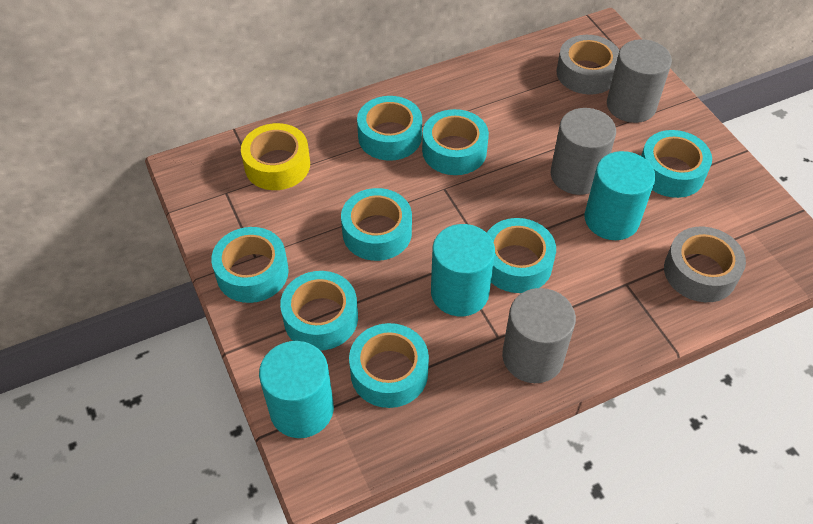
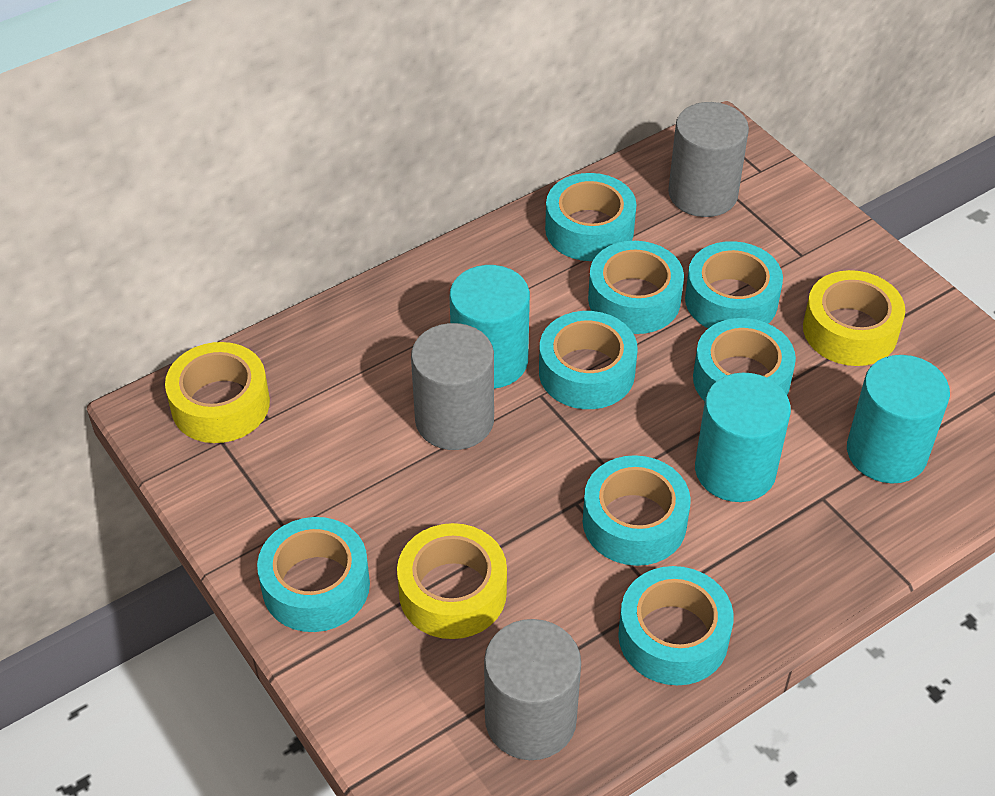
grey tape: [557,35,619,95] [664,227,746,302] = 2 -> none = 0
yellow tape: [241,123,310,190] = 1 -> [165,342,270,443] [397,523,507,639] [803,270,905,366] = 3

